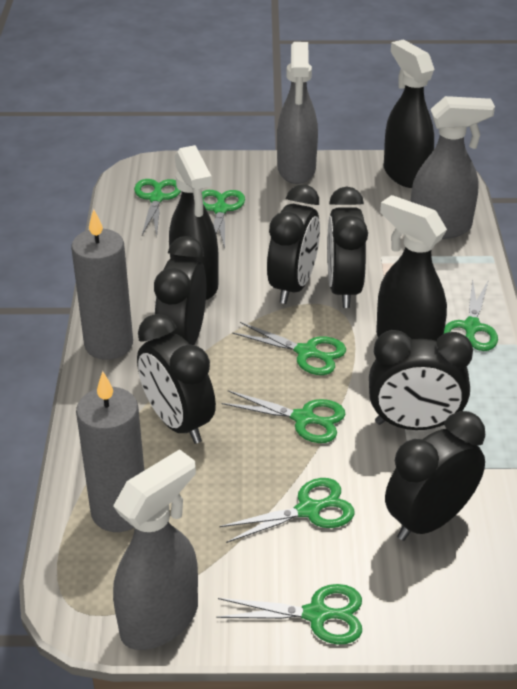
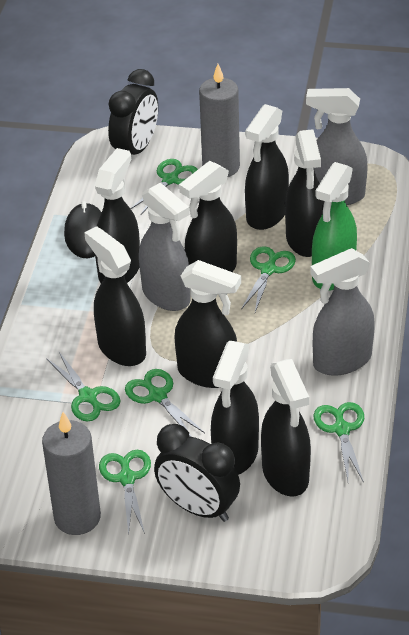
black clock: [137,314,216,444] [154,236,206,345] [267,185,320,304] [327,187,368,308] [369,330,473,430] [385,411,485,541] = 6 -> [108,69,158,155] [154,424,240,522] = 2
black mouse: none = 0 -> [64,201,102,258] = 1
black spray bottle: [169,145,219,300] [376,195,447,341] [384,39,434,188] = 3 -> [84,226,146,366] [95,148,140,283] [174,260,241,388] [179,161,237,272] [211,341,259,475] [245,104,289,230] [261,359,311,497] [285,129,324,257] = 8
green scissors: [134,179,181,236] [202,190,245,248] [216,584,362,644] [219,478,355,543] [222,390,345,443] [232,322,346,375] [444,279,498,351] = 7 -> [46,352,121,421] [99,450,151,535] [125,369,205,437] [130,159,198,214] [241,246,296,312] [313,402,364,483] = 6
green spray bottle: none = 0 -> [312,162,357,291] = 1

